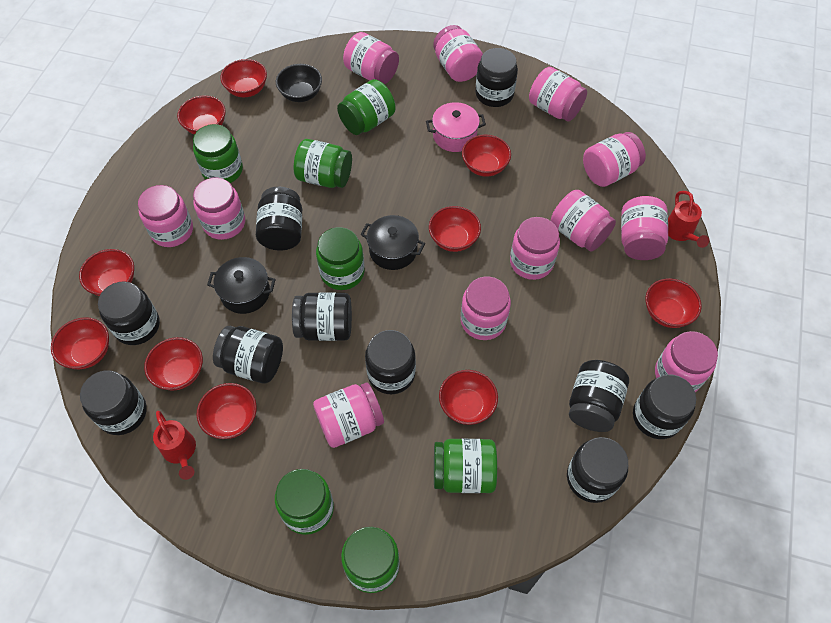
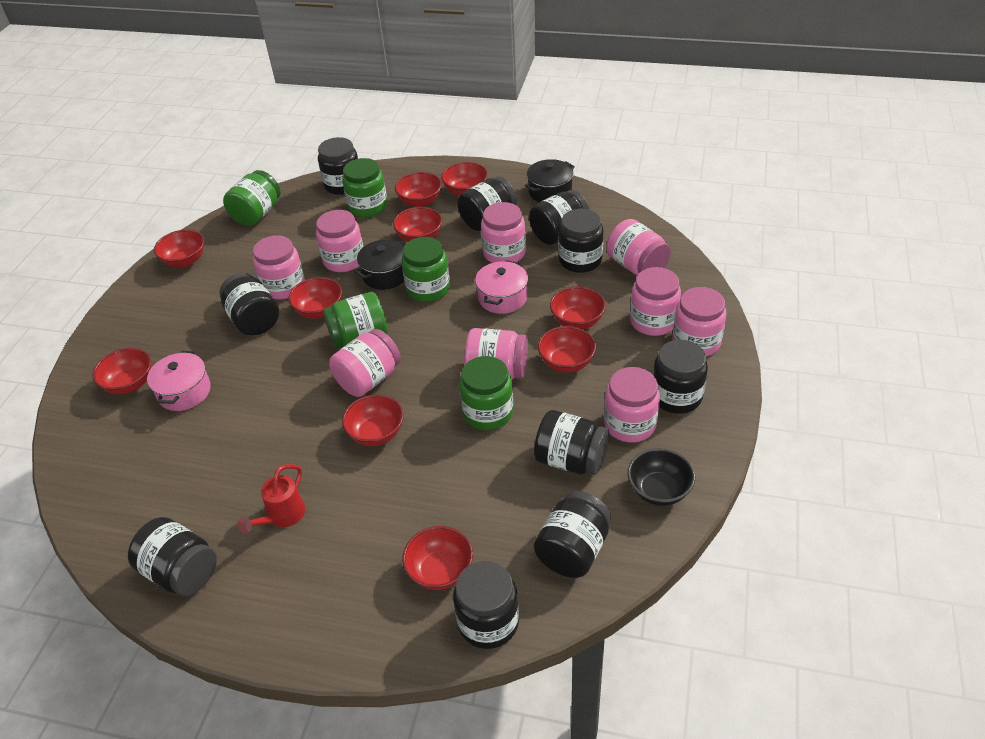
green jar: [193,124,243,183] [275,469,334,535] [294,139,352,188] [316,227,365,290] [337,79,396,135] [341,527,400,593] [434,439,497,493] = 7 -> [223,170,280,226] [323,292,388,349] [342,158,387,217] [401,237,450,302] [459,356,513,430] = 5
pink jar: [138,185,193,247] [193,178,245,240] [313,383,384,448] [343,32,399,84] [433,25,483,82] [460,277,511,340] [510,217,560,280] [529,67,587,121] [551,190,616,251] [583,132,646,187] [621,196,668,260] [655,331,718,392] = 12 -> [253,235,305,300] [316,210,363,272] [329,329,401,397] [464,328,528,379] [481,202,526,263] [604,367,660,442] [606,219,671,275] [630,267,681,336] [672,287,727,356] = 9
pink pot: [426,102,486,152] = 1 -> [147,351,211,411] [475,260,528,314] = 2
red watering can: [153,411,196,480] [668,191,709,248] = 2 -> [238,464,305,533] = 1

